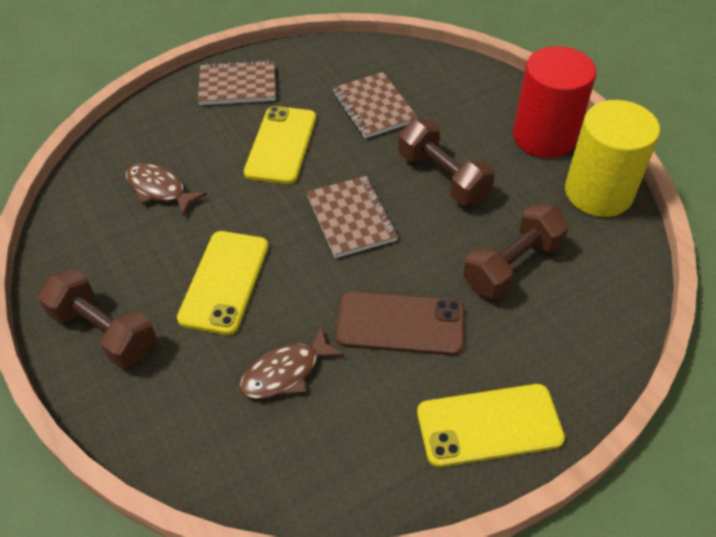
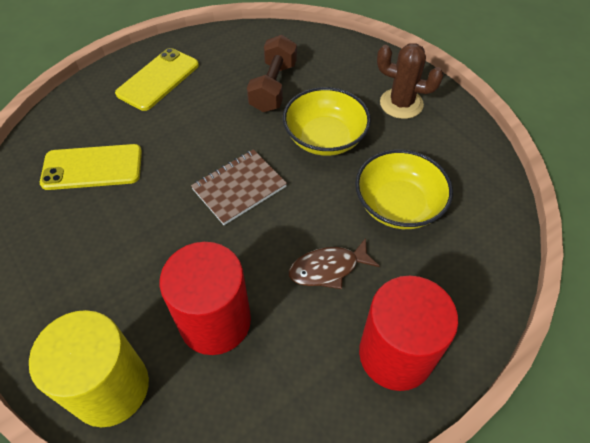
brown cactus: none = 0 -> [377,43,444,119] = 1
brown dumbbell: [38,269,156,368] [398,119,495,205] [463,203,569,299] = 3 -> [247,35,297,112] = 1
brown fish: [125,163,207,216] [239,326,345,399] = 2 -> [289,238,380,289] = 1
brown notebook: [198,60,275,105] [307,176,398,258] [332,72,418,138] = 3 -> [191,149,287,225] = 1
brown phone: [336,292,464,356] = 1 -> none = 0
red cylinder: [513,46,596,158] = 1 -> [160,242,251,355] [359,276,458,391] = 2
yellow bowl: none = 0 -> [283,87,371,156] [355,150,453,229] = 2
yellow phone: [177,231,269,335] [244,106,316,184] [417,384,565,467] = 3 -> [40,144,142,190] [115,48,199,111] = 2

